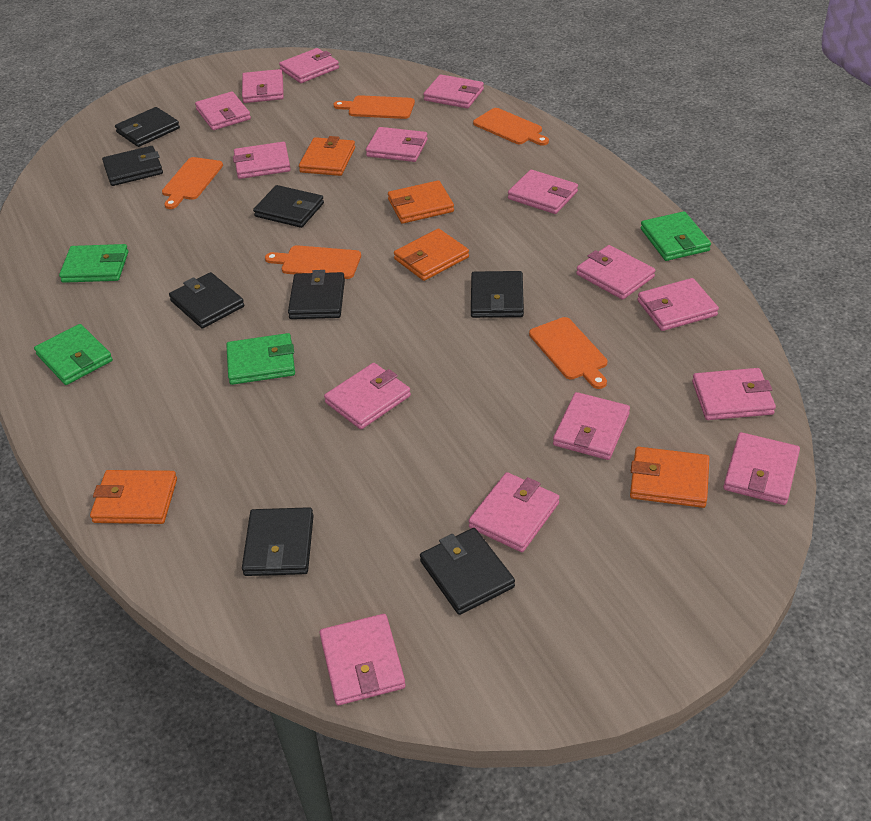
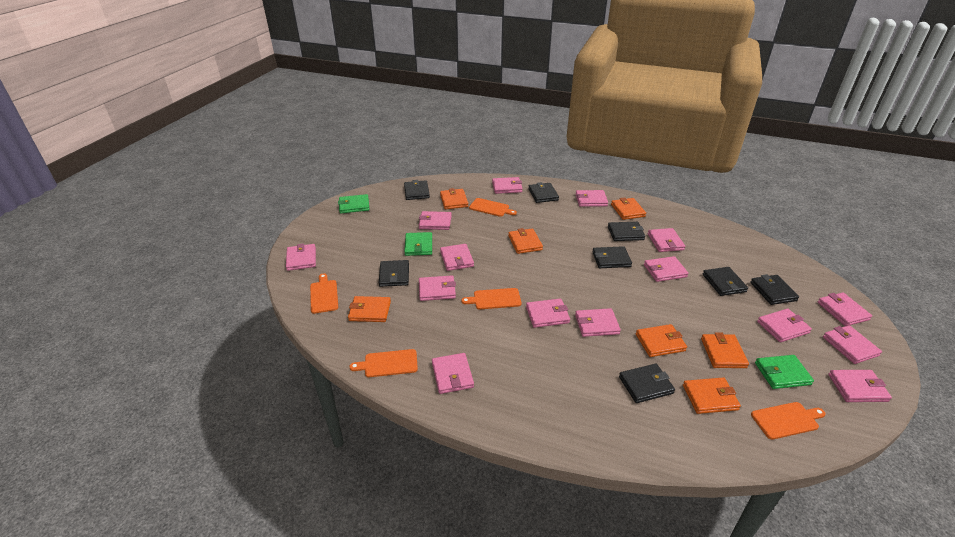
green wallet: [34,324,113,385] [59,244,129,283] [226,333,295,385] [641,211,711,261] = 4 -> [338,194,369,213] [404,232,432,256] [755,355,814,389] = 3
orange wallet: [90,470,177,524] [299,136,355,176] [388,180,454,224] [394,229,469,281] [630,447,709,508] = 5 -> [348,296,391,322] [440,188,468,209] [508,228,543,254] [611,197,646,220] [636,324,687,357] [683,377,741,414] [701,332,749,368] = 7

